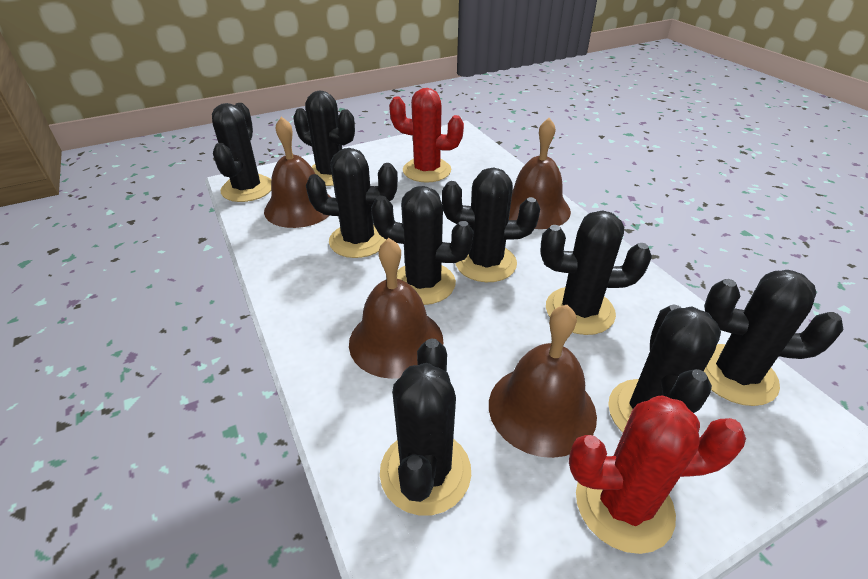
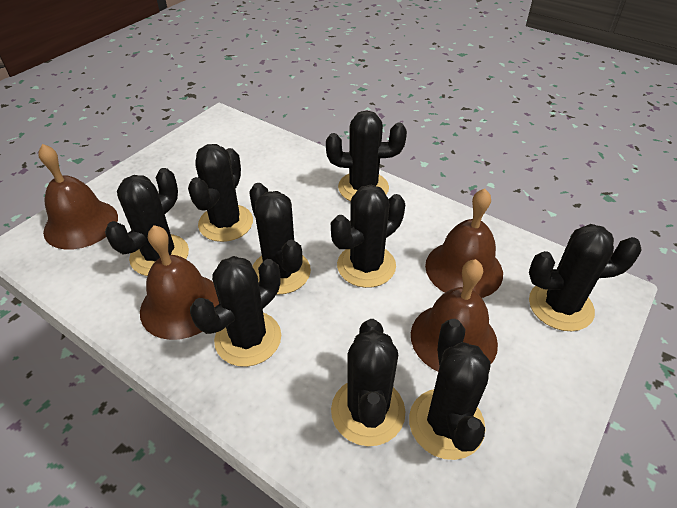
red cactus: [389,88,464,183] [569,395,746,554] = 2 -> none = 0

